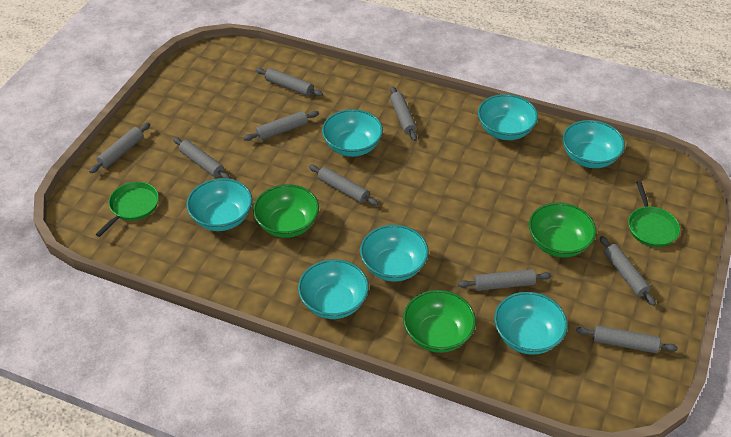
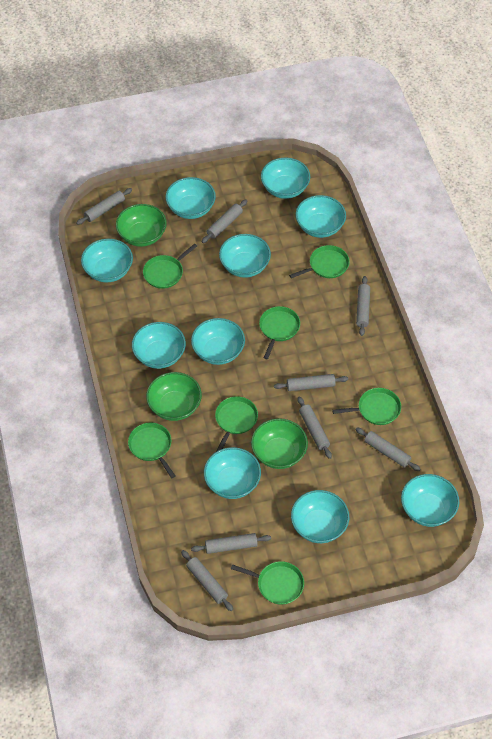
green pan: [95,182,159,237] [628,181,680,247] = 2 -> [128,423,175,478] [143,244,197,289] [215,396,258,452] [231,561,304,605] [259,306,300,359] [289,245,350,278] [332,388,401,425] = 7
grey rolling pin: [89,123,150,173] [173,137,230,179] [244,111,319,141] [256,68,323,97] [309,165,379,206] [390,86,417,141] [458,269,552,291] [576,325,678,353] [600,236,656,306] = 9 -> [76,188,132,225] [181,550,233,611] [191,533,271,554] [202,200,247,243] [274,374,348,391] [298,396,332,459] [356,276,370,336] [356,428,421,471] = 8
turquoise bowl: [187,178,252,231] [298,259,369,319] [322,109,383,157] [360,225,429,282] [478,94,538,140] [494,292,568,355] [563,120,625,168] = 7 -> [81,239,133,282] [132,322,186,369] [165,177,216,219] [191,318,245,365] [204,447,261,499] [219,234,271,278] [261,158,310,199] [291,490,349,543] [295,195,346,238] [401,474,459,527] = 10

